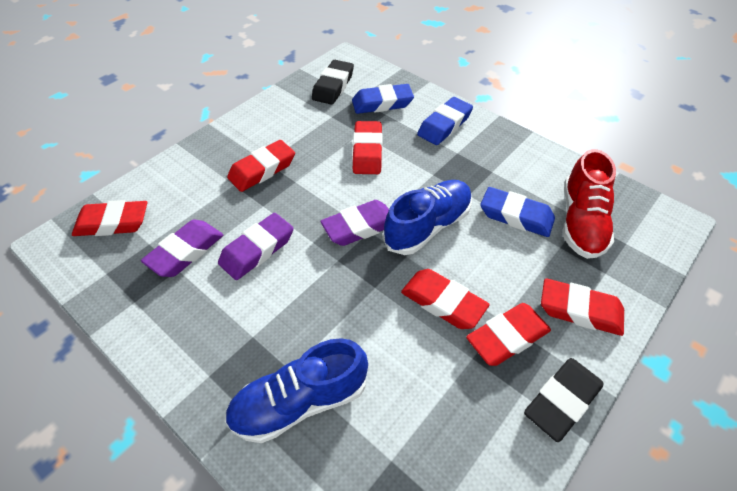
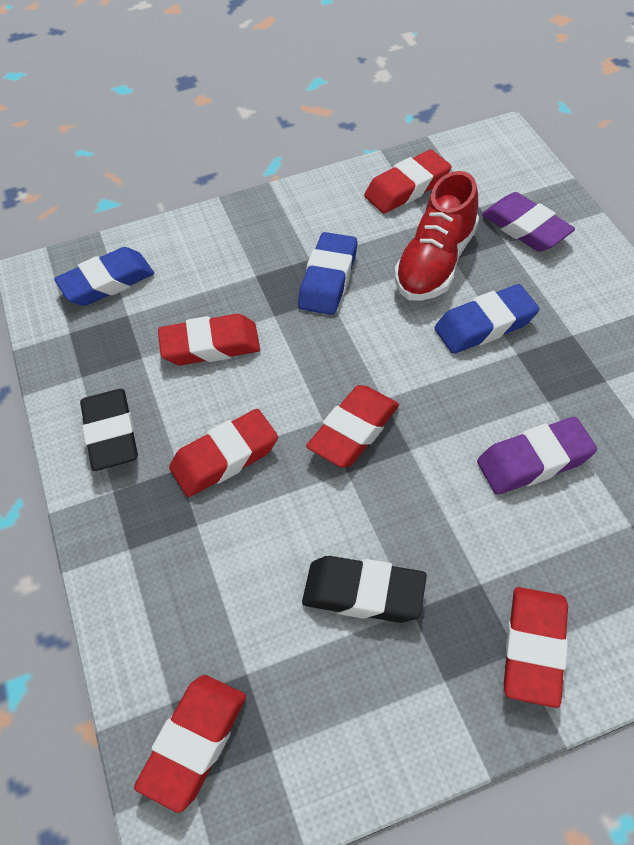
blue shoe: [225,338,368,443] [383,180,472,255] = 2 -> none = 0
purple eraser: [141,220,223,277] [218,213,294,280] [320,200,389,246] = 3 -> [477,417,597,495] [482,192,575,252] = 2

